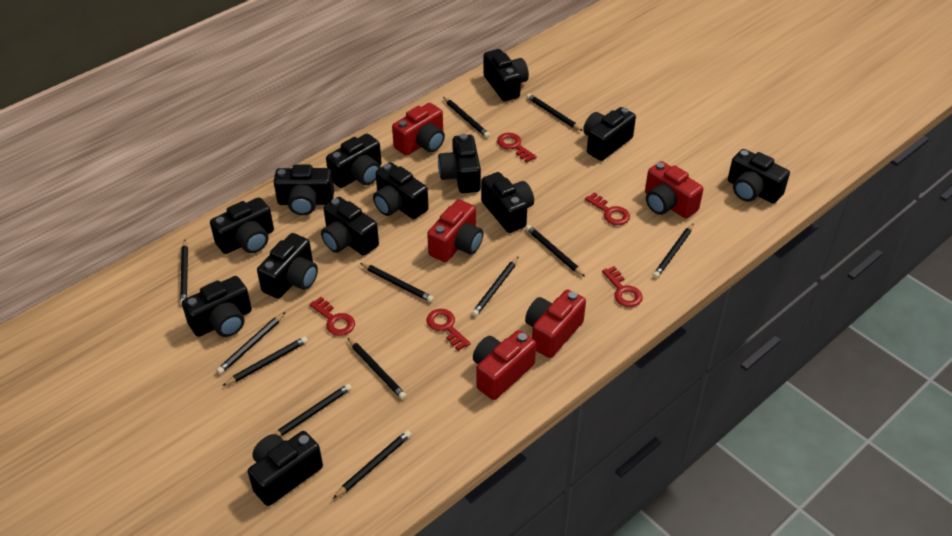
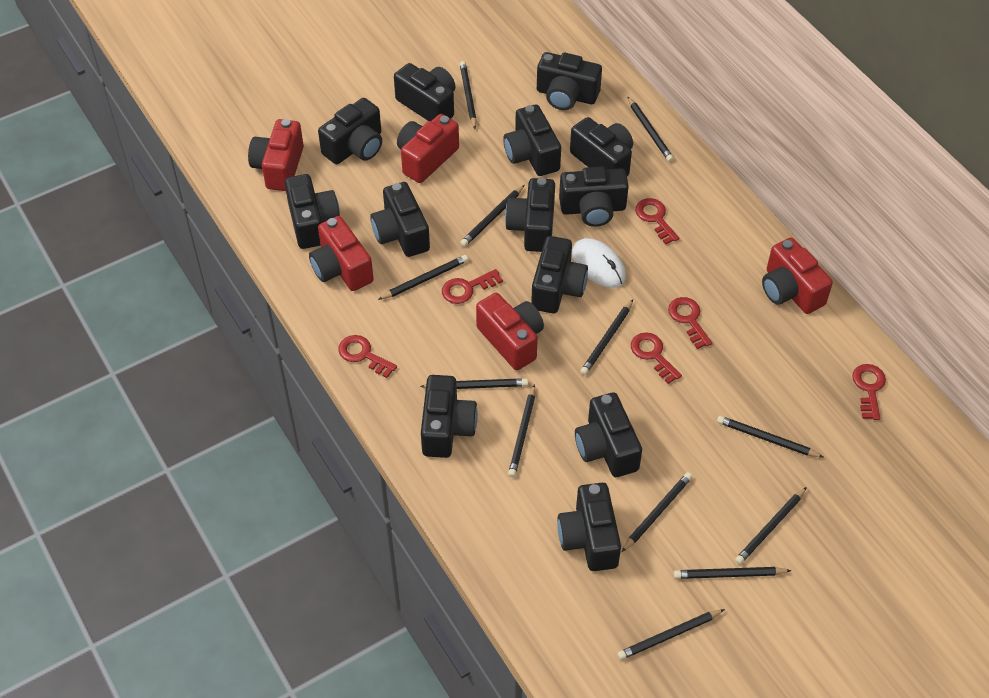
red key: [309,297,355,336] [427,309,471,351] [497,133,537,163] [585,193,630,225] [602,266,643,307] = 5 -> [338,335,397,378] [442,269,503,304] [631,332,682,384] [635,198,679,245] [668,297,712,349] [852,364,886,420] = 6
white mouse: none = 0 -> [572,238,626,288] = 1

